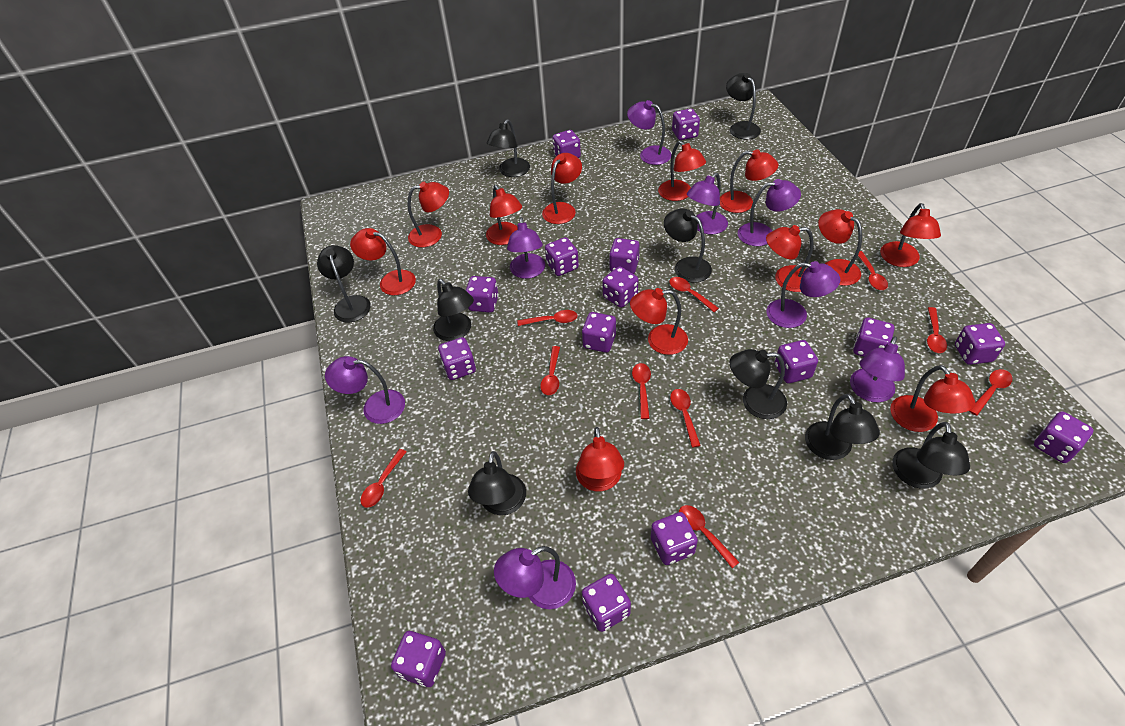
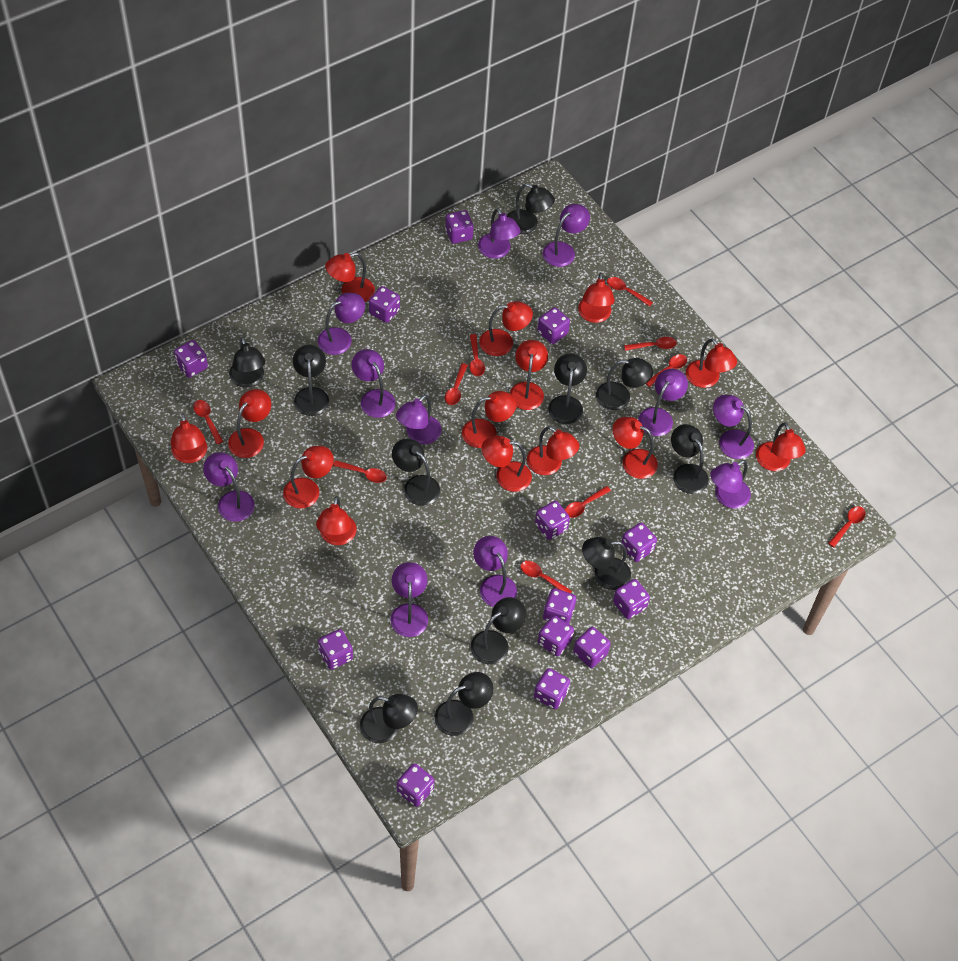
black lamp: [317,245,371,322] [433,279,474,341] [468,451,526,515] [487,119,530,177] [664,208,712,283] [726,73,761,140] [730,349,787,419] [805,394,880,460] [892,422,970,489] = 9 -> [229,337,265,387] [293,345,329,416] [360,694,418,743] [392,438,440,506] [435,672,493,736] [471,597,526,664] [507,184,555,234] [548,354,587,424] [582,537,631,590] [596,358,653,410] [671,424,709,494] = 11
purple dice: [391,631,446,687] [438,337,476,380] [466,276,499,313] [545,237,579,276] [552,130,581,158] [582,312,616,353] [582,574,631,632] [603,266,638,308] [609,238,640,274] [651,512,698,565] [672,109,700,140] [775,340,818,383] [853,318,894,357] [955,323,1005,365] [1034,412,1094,463] = 15 -> [174,340,208,378] [318,629,353,670] [369,286,400,323] [397,763,434,807] [445,210,473,244] [534,668,570,709] [535,501,570,540] [537,307,570,344] [538,615,574,656] [543,588,576,624] [573,627,611,668] [613,579,650,619] [621,523,657,562] = 13
purple lamp: [325,356,405,424] [494,546,576,609] [507,217,545,279] [627,100,672,165] [687,173,728,234] [738,179,801,246] [767,261,841,328] [850,336,905,403] = 8 -> [203,452,255,522] [318,293,365,355] [352,349,396,418] [390,562,428,637] [396,395,441,444] [473,536,517,607] [478,208,521,259] [542,204,590,267] [638,369,688,436] [710,460,751,509] [713,395,754,459] = 11
red lamp: [350,228,416,295] [408,182,449,248] [486,185,522,245] [542,153,582,224] [576,427,624,491] [630,288,688,355] [658,141,706,201] [720,149,778,213] [766,225,814,292] [818,209,862,286] [880,203,941,267] [890,365,976,432] = 12 -> [171,413,207,463] [228,389,271,458] [283,446,334,509] [316,496,357,545] [325,253,375,302] [462,391,517,448] [479,301,533,356] [481,436,532,492] [510,340,548,410] [527,426,579,475] [578,273,615,323] [613,417,658,479] [686,338,737,388] [756,422,806,471] = 14

